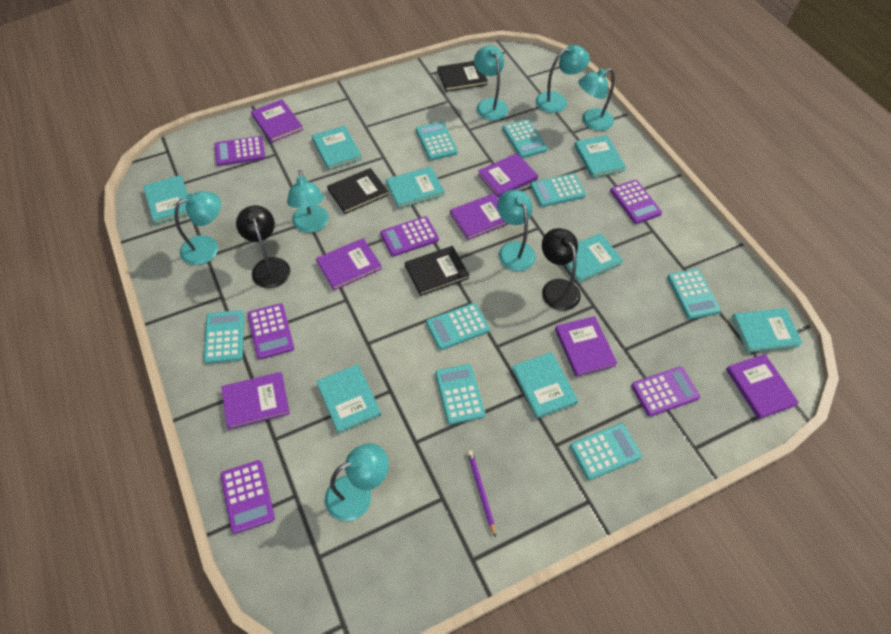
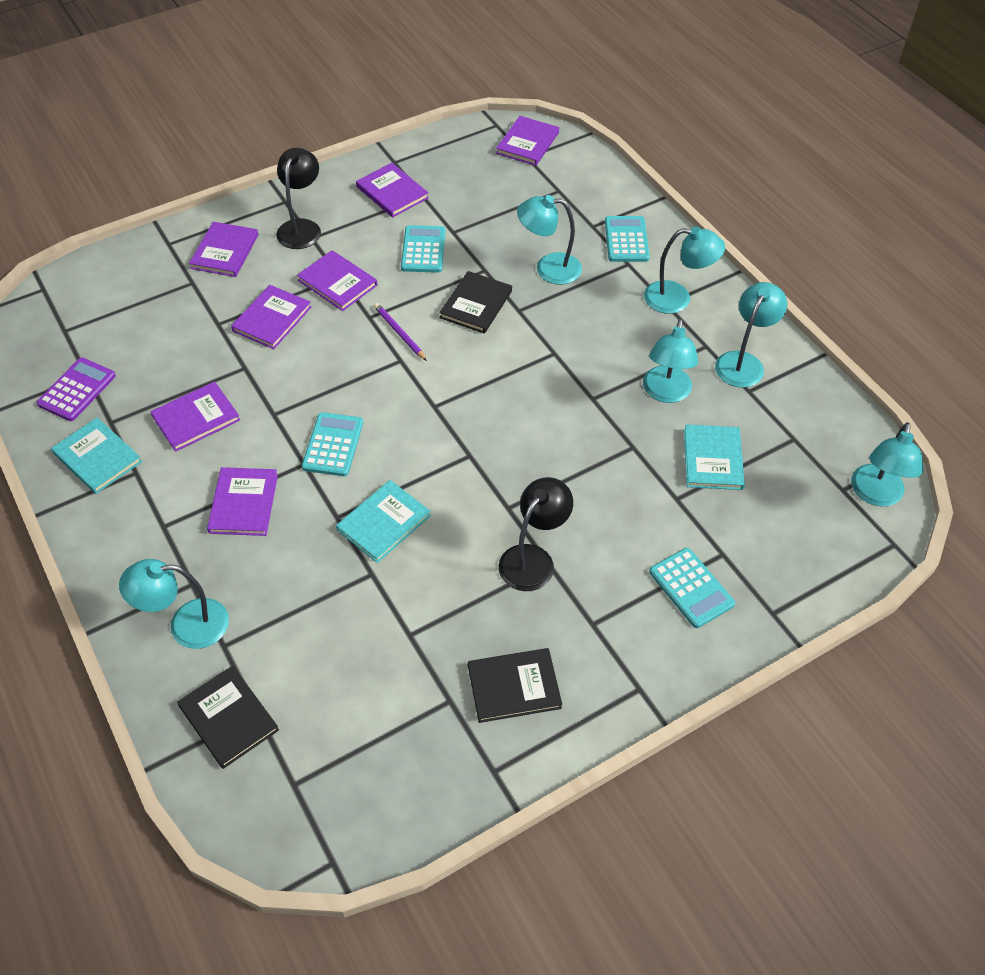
purple calculator: [214,136,265,166] [220,460,275,534] [247,303,294,360] [380,216,439,257] [610,180,662,224] [631,367,700,417] = 6 -> [36,358,116,421] = 1
turquoise book: [143,175,188,225] [312,126,362,170] [316,364,381,434] [386,167,445,209] [512,352,578,418] [565,233,623,283] [574,135,626,178] [732,308,803,353] = 8 -> [51,418,142,494] [336,480,431,563] [684,424,745,490] = 3
turquoise calculator: [204,310,244,364] [416,121,458,160] [426,303,490,350] [435,364,485,425] [502,119,547,158] [530,174,586,207] [570,423,642,480] [667,269,721,319] = 8 -> [302,412,363,476] [401,225,445,273] [605,216,650,262] [649,548,735,628] = 4
turquoise lamp: [174,191,221,265] [287,170,328,233] [325,443,389,521] [474,45,508,120] [497,190,536,271] [536,45,590,113] [578,68,615,131] = 7 -> [119,559,229,649] [517,195,582,285] [643,319,698,403] [644,227,725,314] [715,282,787,388] [851,422,923,507] = 6

